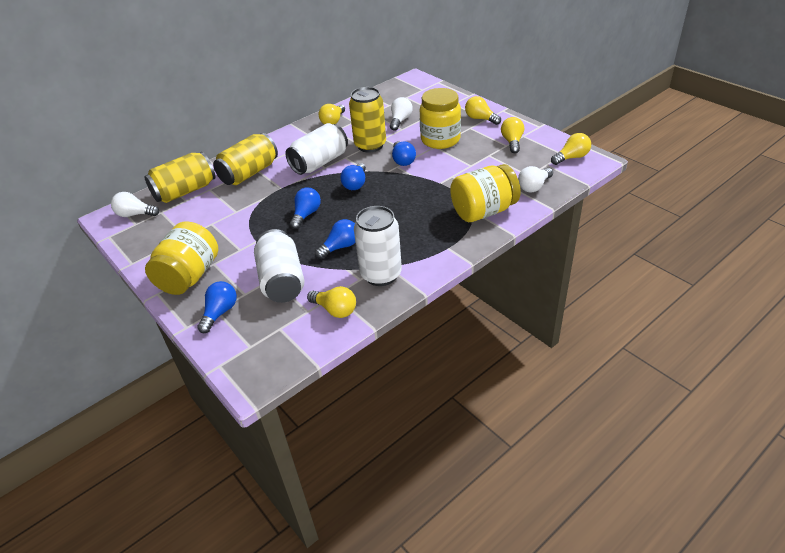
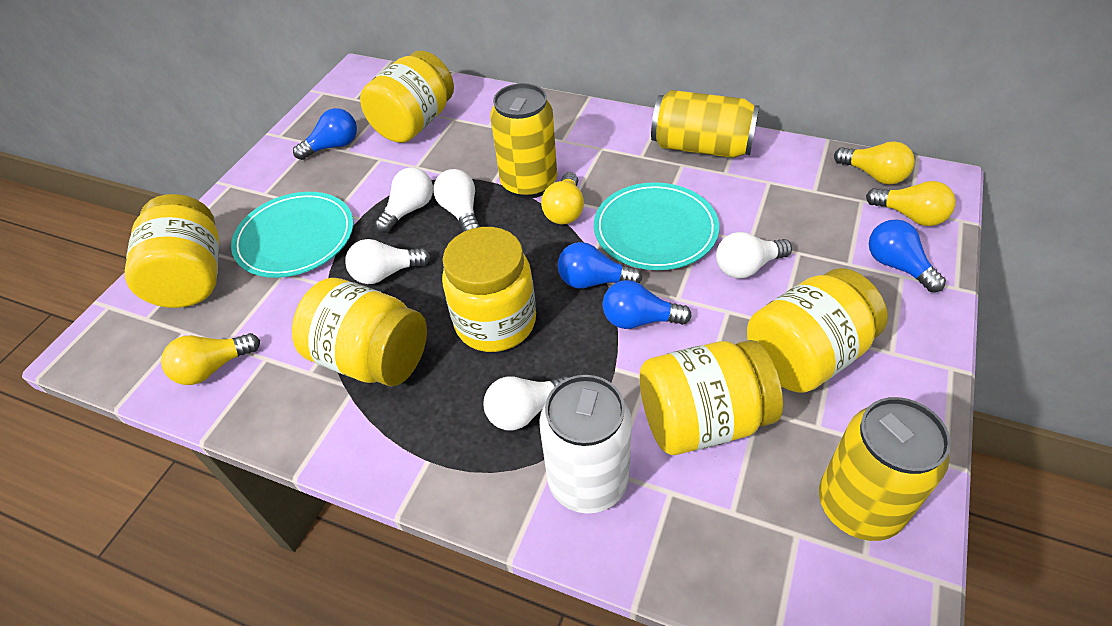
blue light bulb: [197,281,237,333] [290,187,321,229] [315,219,356,259] [340,163,366,190] [392,141,416,166] = 5 -> [293,108,357,160] [557,242,642,289] [602,280,692,329] [869,219,946,292] = 4
turquoise plate: none = 0 -> [231,192,354,278] [594,182,719,270] = 2
white can: [254,229,304,303] [285,123,348,175] [354,206,402,286] = 3 -> [539,375,632,514] = 1
white light bulb: [111,192,159,217] [390,97,413,131] [518,166,553,193] = 3 -> [345,239,430,284] [375,167,433,233] [433,169,480,232] [484,376,569,431] [716,232,792,279] = 5
yellow jar: [145,221,218,295] [420,88,461,149] [450,164,521,222] = 3 -> [125,194,219,308] [292,278,427,386] [360,51,454,143] [442,227,536,352] [639,340,783,455] [747,268,888,393] = 6
yellow light bulb: [307,286,356,318] [319,104,345,125] [465,96,501,125] [501,117,524,153] [551,133,591,165] = 5 -> [161,333,260,385] [541,172,584,224] [834,141,915,185] [866,181,956,226] = 4

